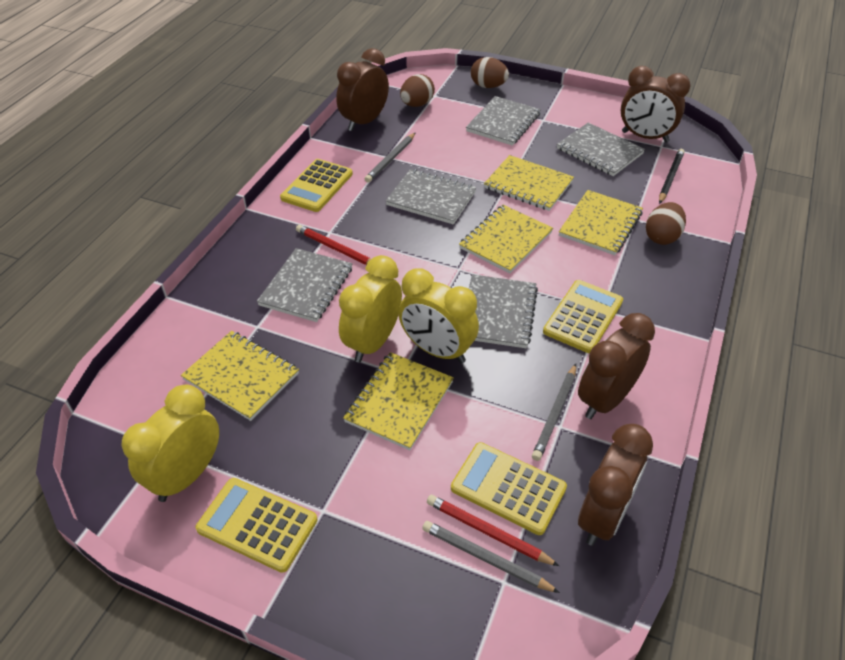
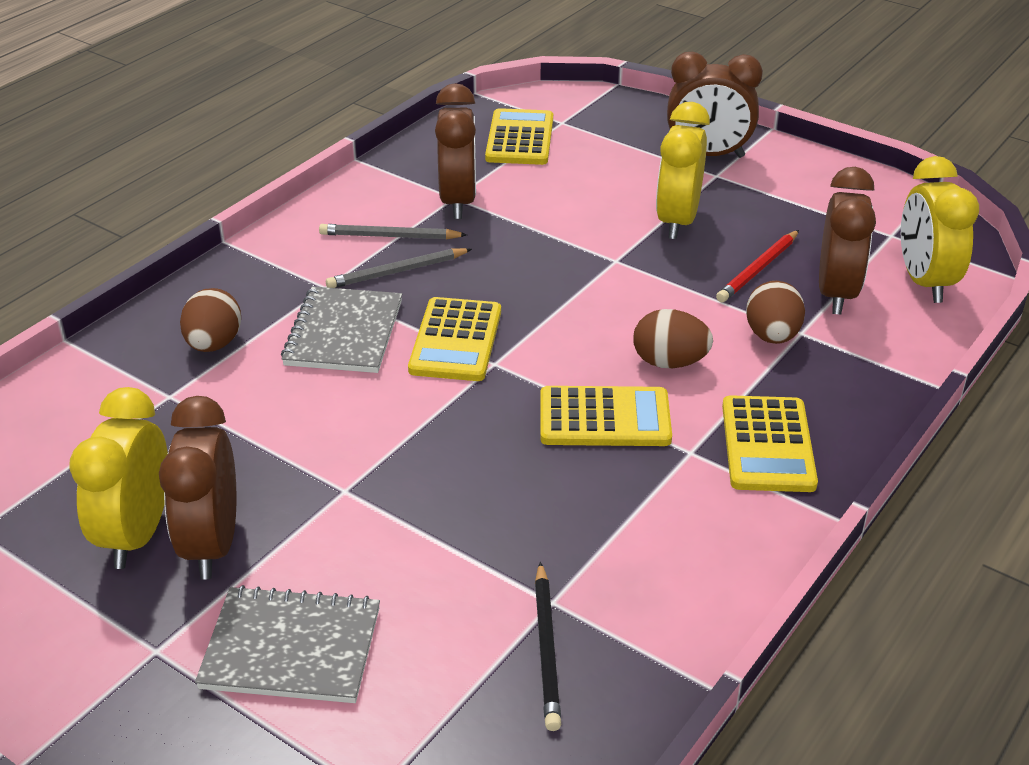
grey notebook: [257,248,352,322] [386,169,476,225] [466,96,541,146] [469,274,538,348] [557,122,645,176] = 5 -> [195,585,380,703] [281,286,402,373] = 2
grey pencil: [365,132,416,183] [422,521,560,593] [532,364,576,461] = 3 -> [319,224,467,239] [326,248,472,288] = 2
red pencil: [296,225,371,265] [427,495,559,566] = 2 -> [716,230,799,302] = 1
yellow notebook: [181,331,299,421] [343,352,454,450] [459,205,553,273] [484,155,574,211] [559,190,643,255] = 5 -> none = 0

